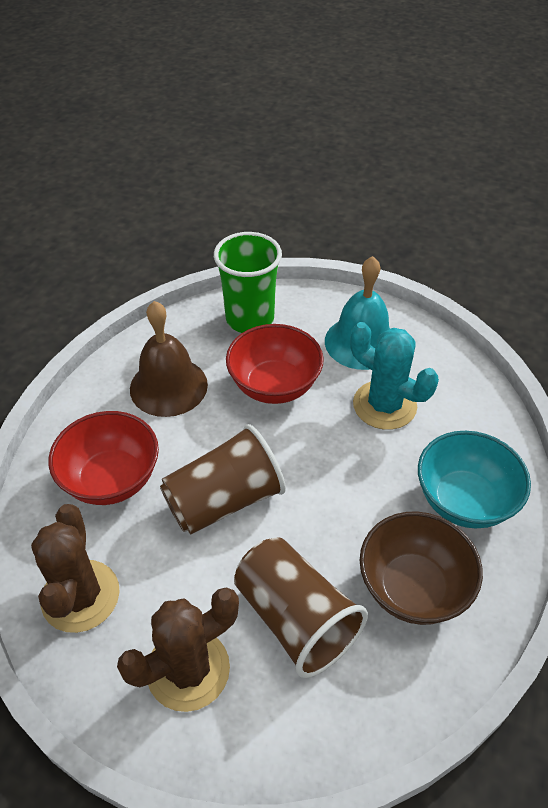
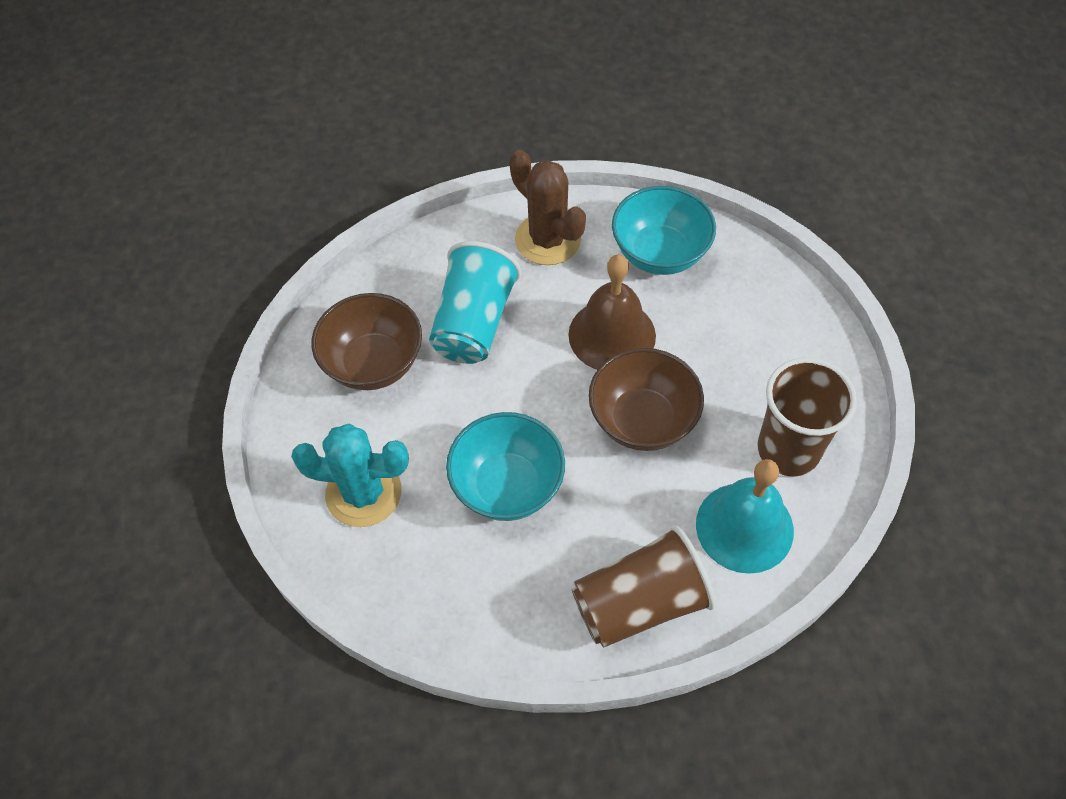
brown bowl: [360,511,483,625] = 1 -> [312,293,422,390] [589,348,704,451] = 2
brown cactus: [31,504,120,633] [117,587,239,712] = 2 -> [509,150,586,265] = 1
green cup: [214,232,282,333] = 1 -> none = 0
red bowl: [48,411,159,505] [226,324,324,404] = 2 -> none = 0
turquoise bowl: [418,431,531,528] = 1 -> [446,412,565,521] [612,186,716,275] = 2
turquoise cup: none = 0 -> [429,241,521,364] = 1

